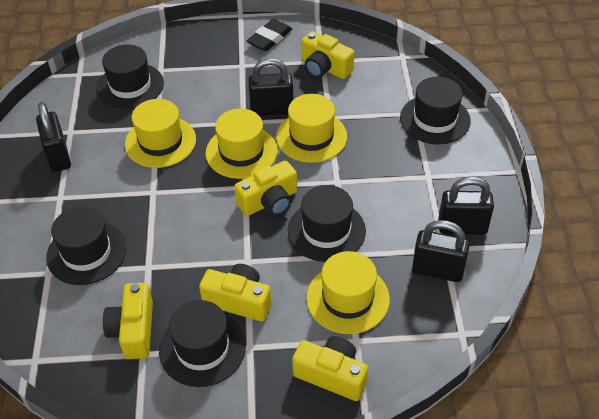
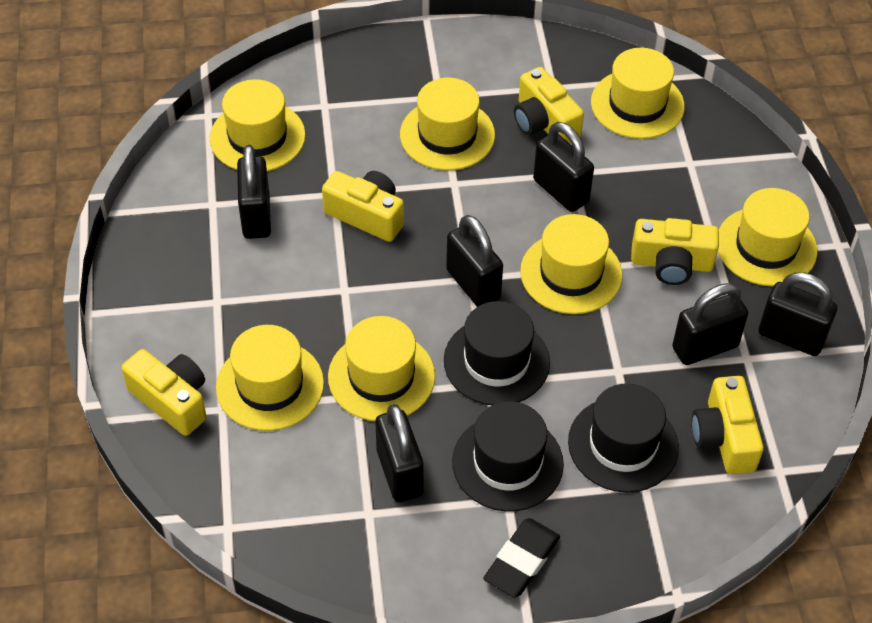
black hat: [46,207,126,285] [97,44,164,109] [159,300,246,387] [288,185,366,262] [400,77,471,144] = 5 -> [444,301,550,405] [452,401,564,512] [568,383,679,493] = 3
black padlock: [36,102,71,172] [248,58,294,116] [412,220,470,282] [438,176,494,235] = 4 -> [237,145,271,239] [375,404,424,502] [446,215,503,307] [533,122,594,212] [672,283,748,365] [758,272,837,356] = 6
yellow hat: [125,99,196,168] [206,109,278,179] [276,94,347,163] [306,251,390,334] = 4 -> [210,79,306,171] [216,325,324,431] [328,316,435,421] [400,78,495,170] [520,214,622,314] [591,48,685,139] [718,188,817,286] = 7

